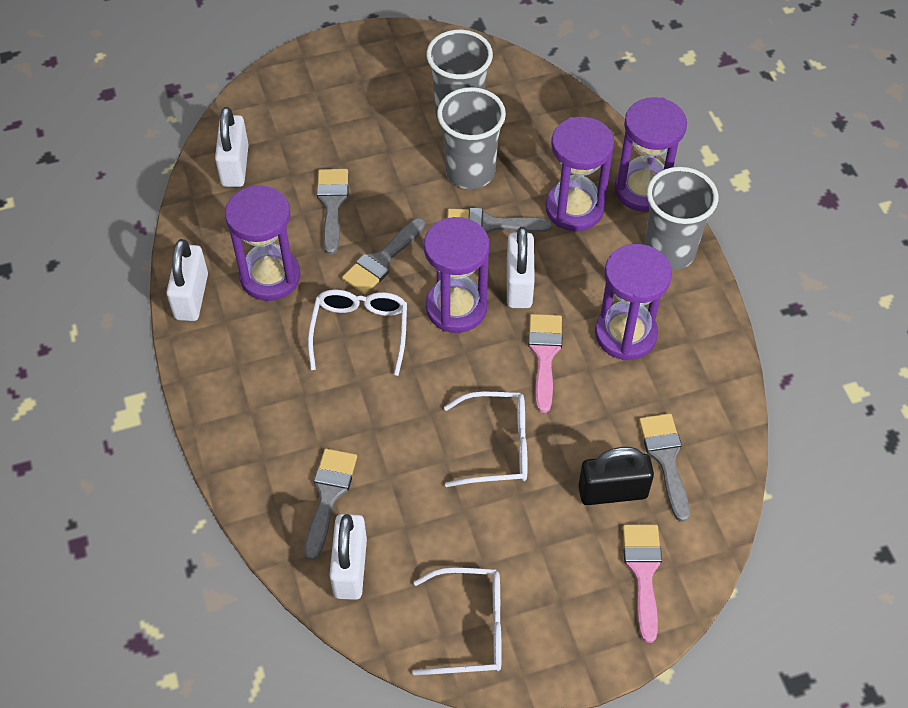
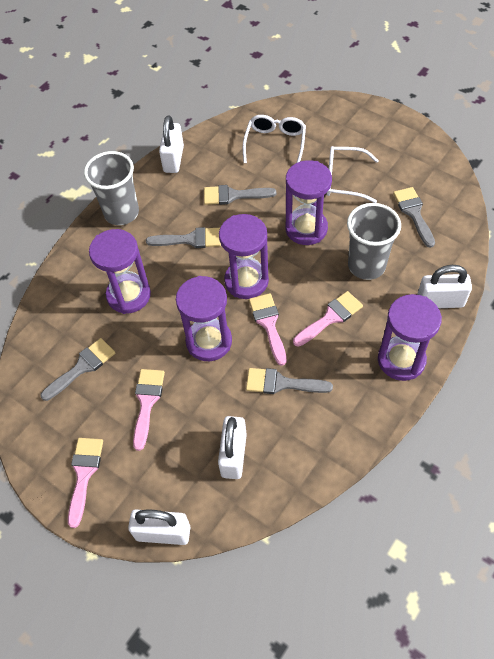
black padlock: [578,447,654,505] = 1 -> none = 0
grey cup: [426,30,493,121] [437,87,506,189] [645,167,719,270] = 3 -> [84,151,139,225] [347,203,401,280] = 2
pink brush: [528,314,562,413] [623,525,662,643] = 2 -> [68,438,103,528] [133,369,165,451] [249,293,287,366] [293,291,363,347] = 4
white glasses: [308,290,407,376] [412,567,502,675] [444,392,528,487] = 3 -> [243,115,306,163] [326,146,379,203] = 2

